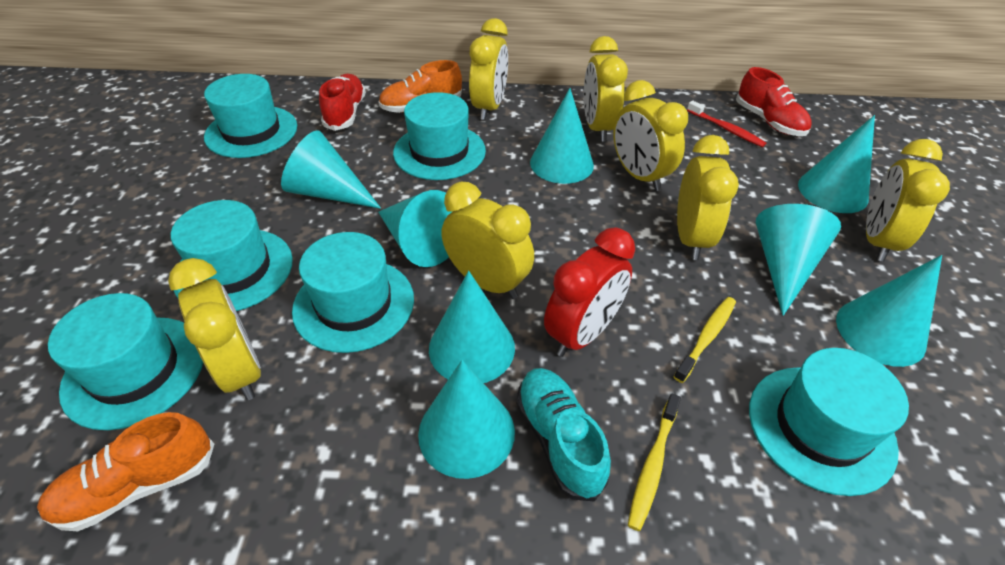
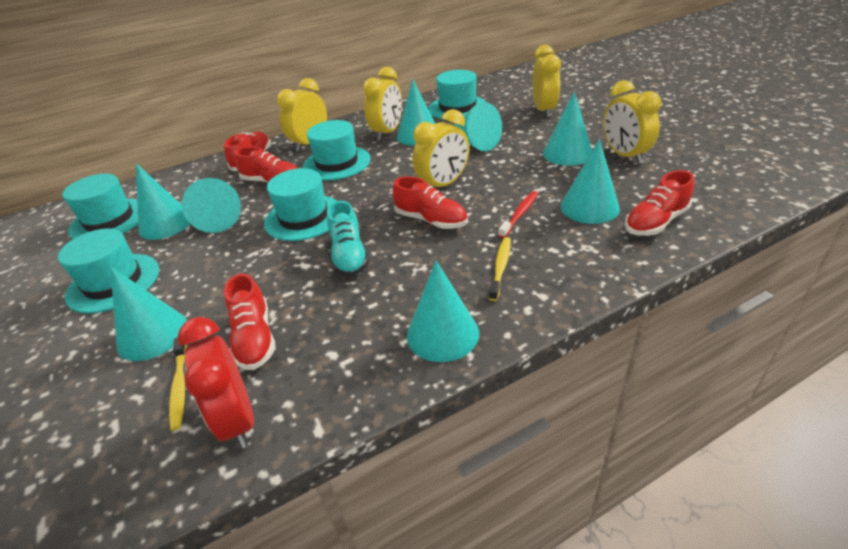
orange shoe: [37,412,214,531] [378,60,462,113] = 2 -> none = 0
red shoe: [319,74,366,131] [736,67,812,136] = 2 -> [224,131,271,171] [224,273,276,370] [234,147,298,182] [392,176,468,229] [625,170,694,236] = 5
turquoise hat: [48,293,203,430] [171,200,293,311] [204,74,297,158] [292,232,414,353] [393,92,486,180] [749,348,909,496] = 6 -> [58,229,159,313] [62,174,138,239] [264,168,337,241] [303,120,371,180] [428,70,486,120] = 5
yellow clock: [168,258,261,400] [442,182,534,299] [469,18,508,120] [584,36,628,142] [613,80,688,191] [677,135,739,260] [866,139,950,262] = 7 -> [277,78,327,152] [363,67,402,140] [413,109,469,187] [533,45,561,118] [603,80,661,164] = 5

